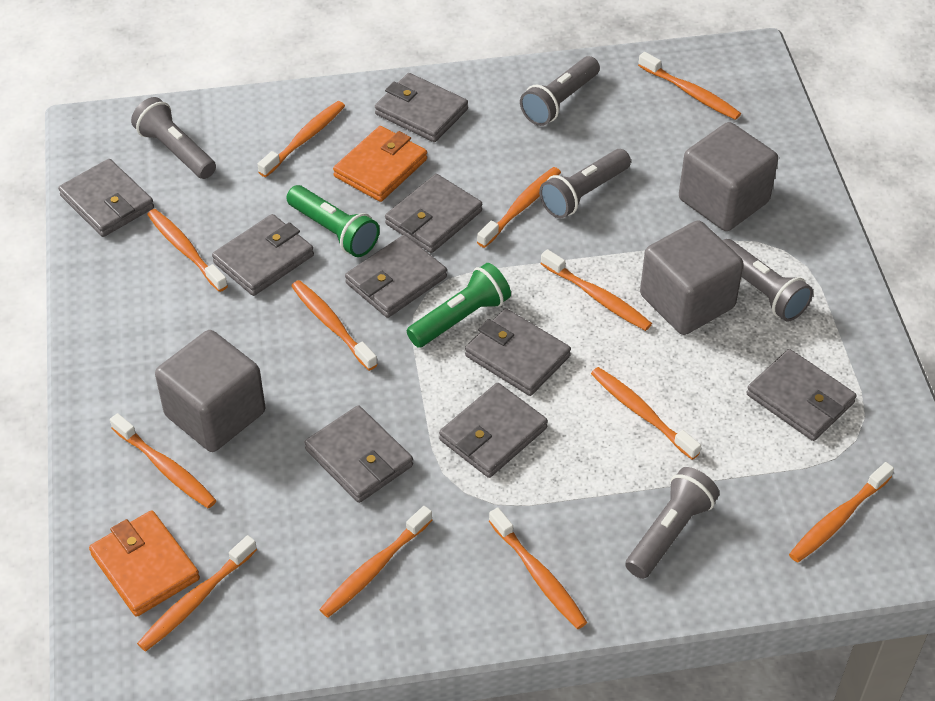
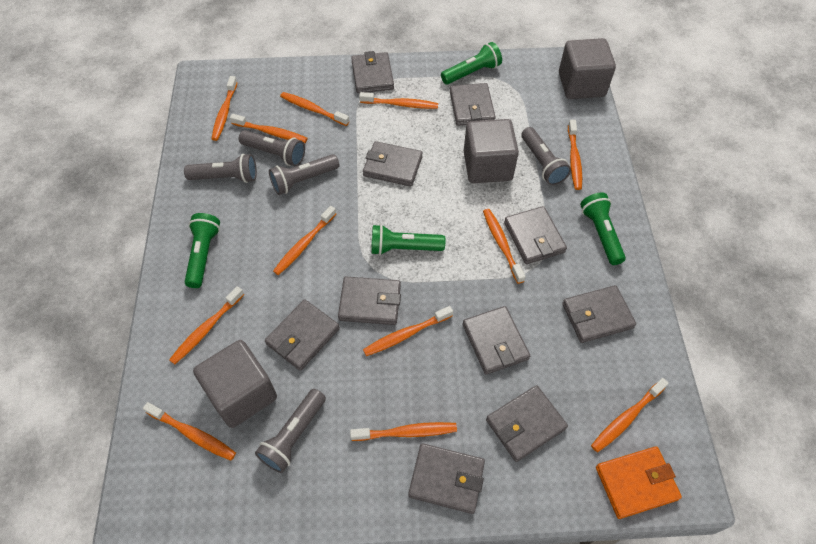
green flashlight: [286,185,380,257] [407,263,511,348] = 2 -> [185,213,220,288] [371,224,445,255] [441,42,502,85] [580,193,626,265] = 4
grey wallet: [58,159,154,237] [212,214,314,296] [304,405,413,503] [345,235,447,318] [375,73,468,142] [385,174,482,253] [439,383,548,478] [465,308,571,396] [746,349,857,441] = 9 -> [265,299,340,371] [338,277,401,325] [351,51,394,93] [363,141,423,187] [408,443,485,514] [450,83,496,126] [463,306,530,375] [486,385,568,462] [504,206,567,264] [562,285,636,343] = 10
orange wallet: [89,510,200,617] [333,126,427,202] = 2 -> [596,446,682,519] = 1

